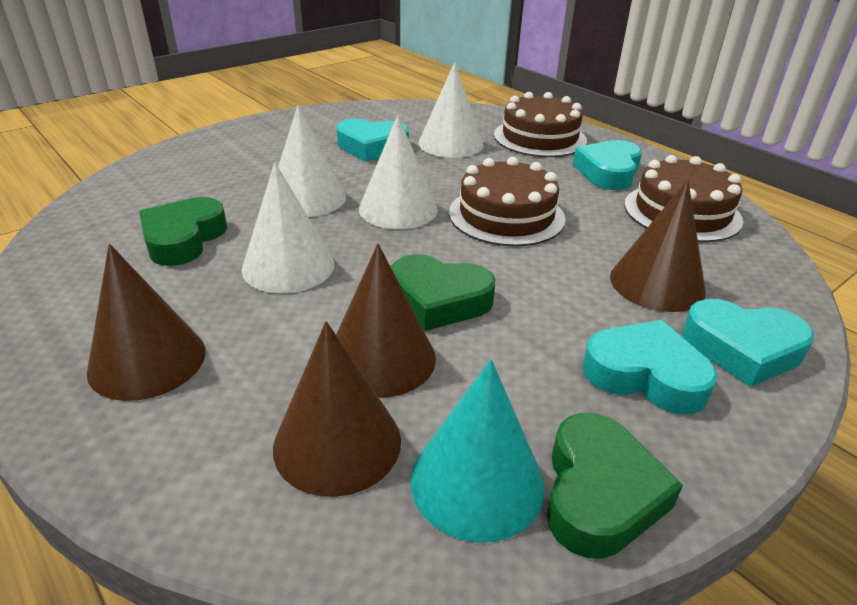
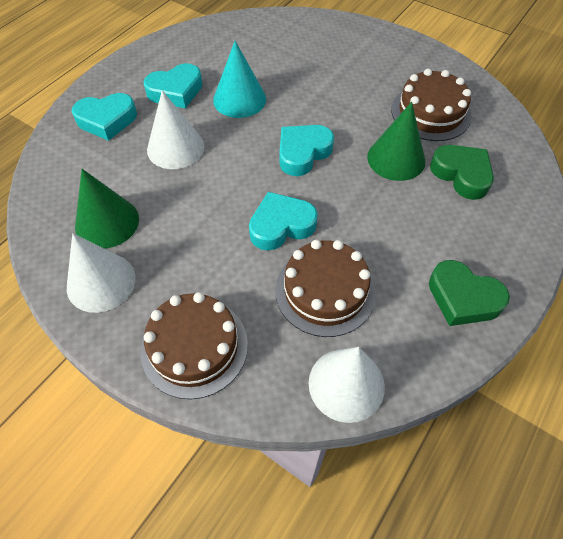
brown cone: [87,244,205,401] [273,321,401,497] [336,244,436,398] [610,180,706,312] = 4 -> none = 0
green cone: none = 0 -> [75,169,139,248] [367,102,425,181] = 2
green heart: [139,197,227,266] [391,254,495,331] [547,413,683,559] = 3 -> [429,260,510,326] [430,145,494,200] = 2
white cone: [242,162,334,293] [278,105,346,217] [359,115,438,229] [418,62,483,158] = 4 -> [67,233,136,313] [147,90,204,169] [309,347,385,423] = 3

